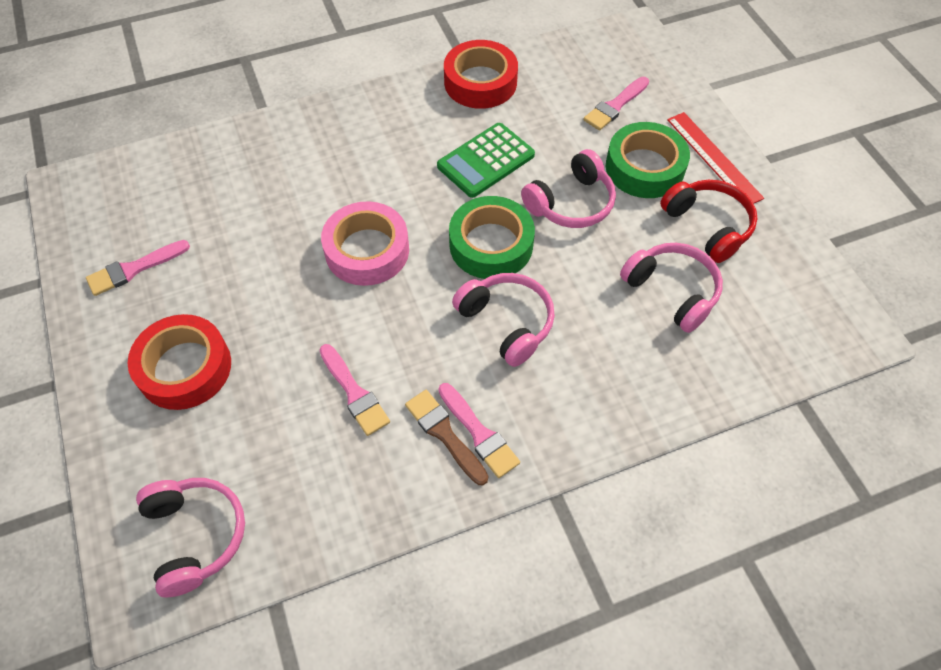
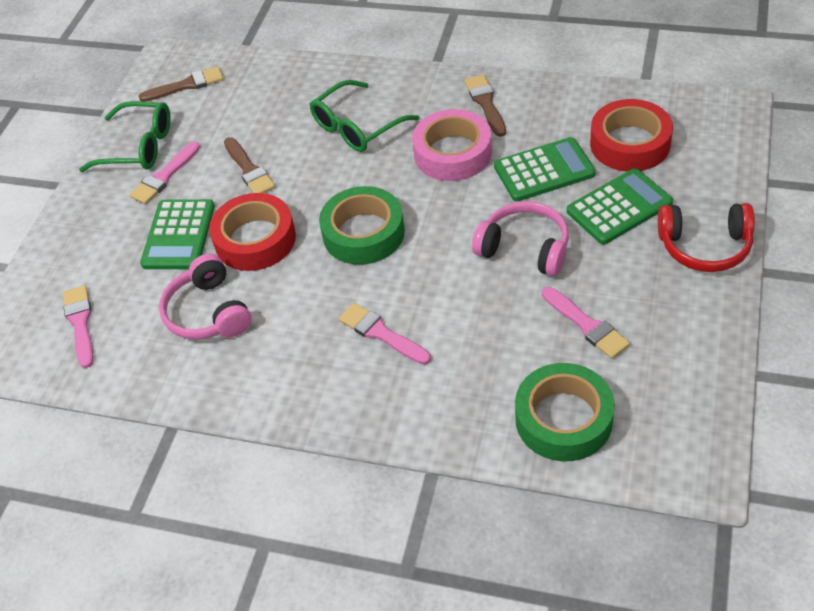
brown brush: [405,390,488,485] = 1 -> [139,66,224,102] [224,137,275,193] [464,75,506,137] = 3
green calculator: [437,123,535,198] = 1 -> [140,199,215,269] [494,137,596,201] [567,168,673,244] = 3
green glasses: none = 0 -> [79,101,171,172] [310,80,419,152] = 2
pink headphones: [136,478,245,597] [452,273,555,367] [521,149,616,228] [620,243,723,333] = 4 -> [159,254,252,340] [472,201,569,276] = 2
red ruler: [667,112,764,204] = 1 -> none = 0

